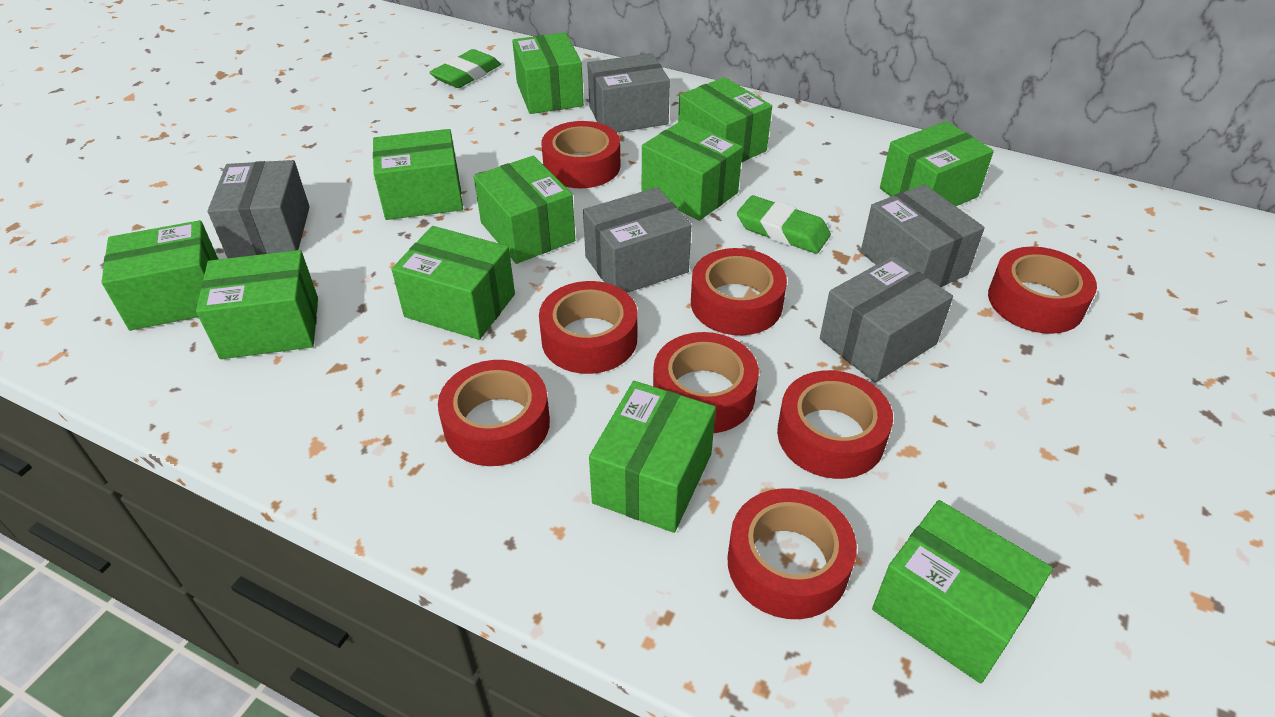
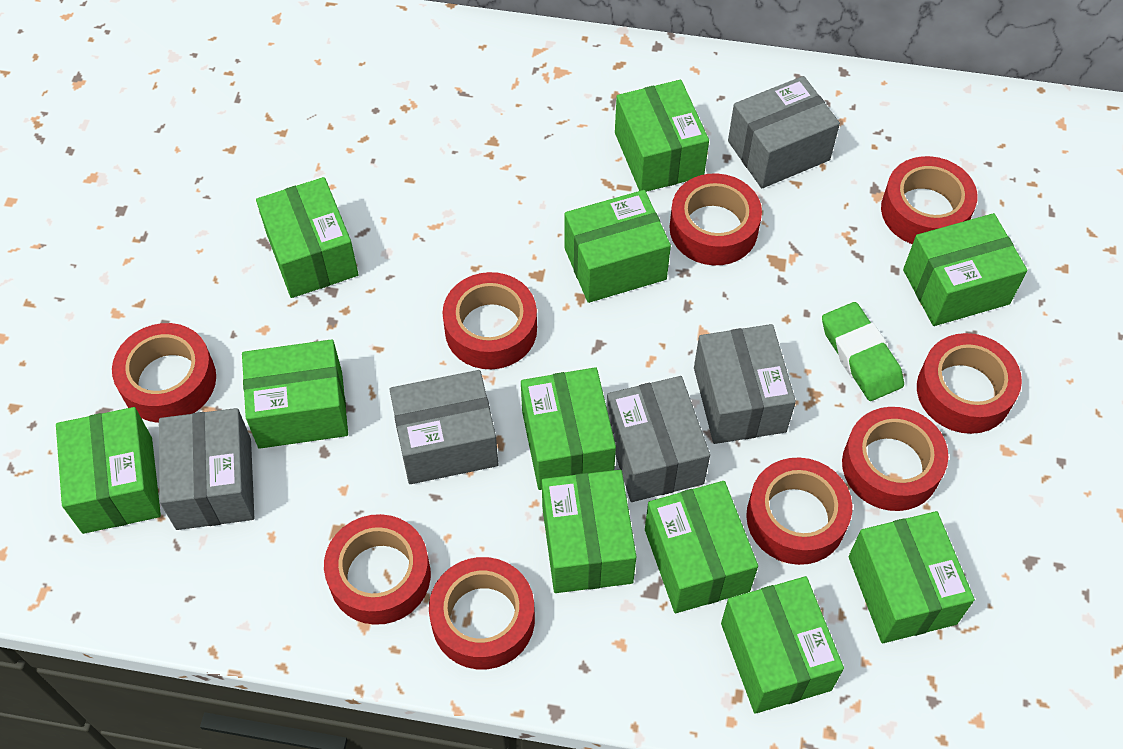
green eraser: [429,49,501,88] [737,195,831,254] = 2 -> [822,302,904,401] = 1
red tape: [438,360,550,466] [539,281,637,374] [541,121,620,188] [653,332,759,433] [691,248,787,335] [727,488,857,619] [777,370,893,479] [988,247,1097,334] = 8 -> [112,323,216,423] [324,514,431,625] [429,557,535,669] [443,272,537,369] [669,173,762,265] [746,458,852,565] [842,407,948,511] [881,156,978,244] [917,333,1022,434] = 9

